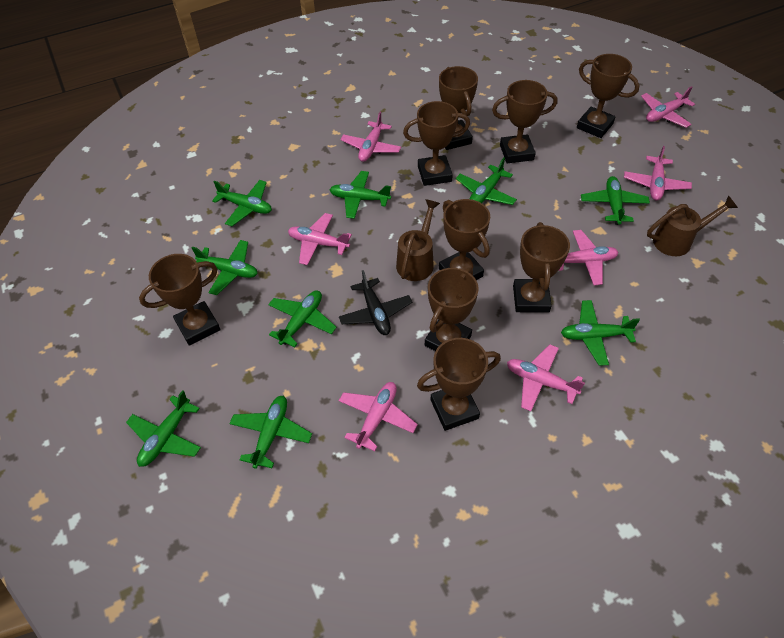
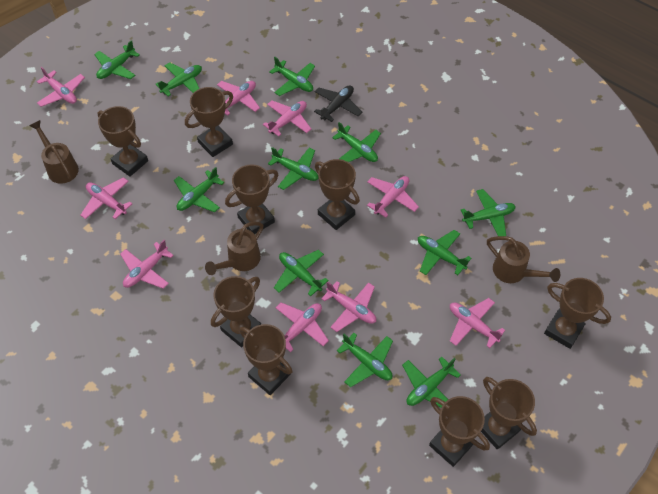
brown watering can: [396,199,440,281] [647,195,738,256] = 2 -> [30,120,79,184] [205,222,263,275] [487,236,560,283] = 3
green plane: [126,390,201,467] [192,240,258,295] [212,180,272,226] [229,396,312,469] [268,291,337,347] [329,171,391,219] [456,158,517,205] [561,300,640,366] [581,176,650,225] = 9 -> [94,40,140,79] [156,62,202,97] [174,167,224,212] [268,147,318,190] [269,57,315,96] [274,250,329,296] [332,122,381,162] [337,333,393,387] [402,356,461,408] [418,230,472,275] [461,189,516,236] = 11
pink plane: [288,213,352,265] [339,382,418,451] [341,112,401,162] [507,344,585,411] [559,230,619,285] [624,146,692,200] [641,86,695,128] = 7 -> [37,66,85,107] [80,177,132,219] [120,240,174,289] [217,81,260,116] [263,101,311,137] [275,303,329,352] [321,281,376,332] [367,176,419,218] [450,298,505,348] = 9

